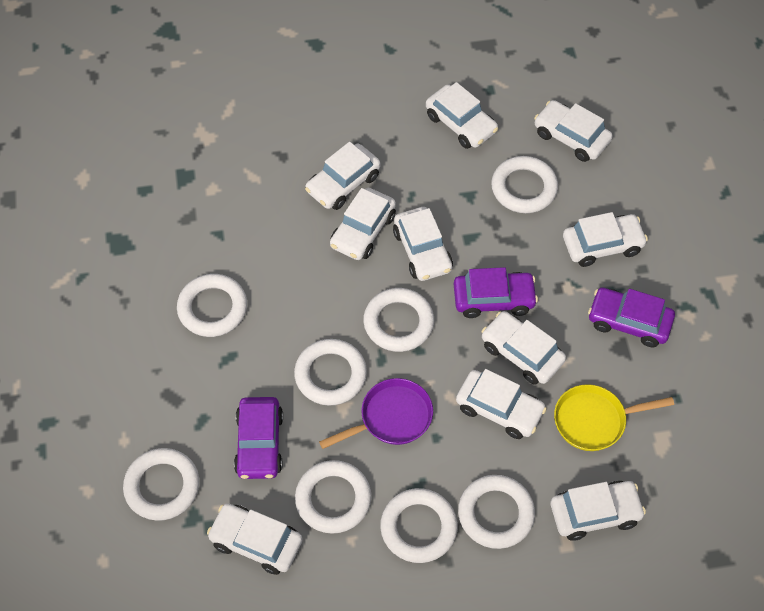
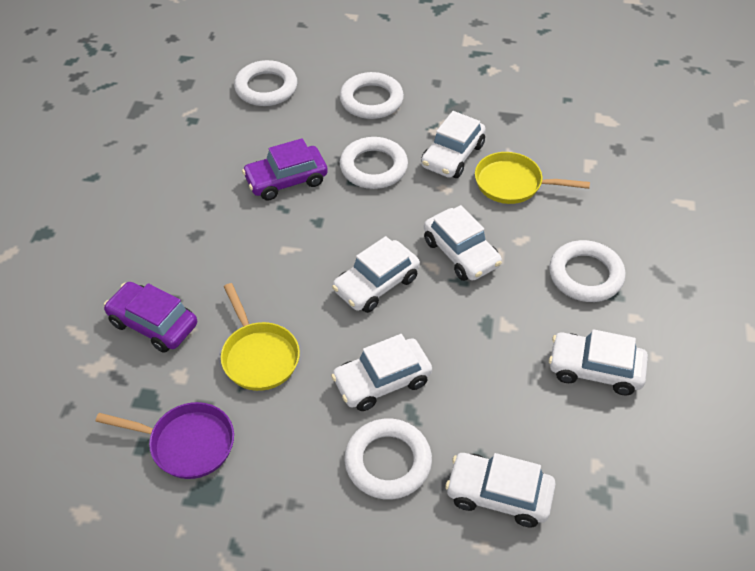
purple car: [234,397,283,479] [454,267,538,318] [588,287,675,347] = 3 -> [104,282,197,353] [242,138,328,201] = 2
white car: [207,503,302,575] [305,142,381,210] [330,188,396,260] [393,207,453,281] [426,82,498,149] [456,369,547,439] [481,311,566,385] [534,100,613,162] [551,481,646,540] [563,212,648,267] = 10 -> [331,334,432,411] [332,236,420,313] [421,111,486,178] [424,205,502,281] [445,453,556,527] [549,329,648,396] = 6
white ring: [123,448,199,521] [177,274,247,337] [294,339,367,406] [295,460,371,534] [363,288,434,352] [380,488,458,563] [458,475,535,549] [491,156,558,213] = 8 -> [234,60,297,106] [340,72,404,119] [340,137,408,189] [344,418,432,500] [549,240,626,302] = 5
yellow pan: [554,384,674,451] = 1 -> [221,283,300,391] [475,152,590,204] = 2

